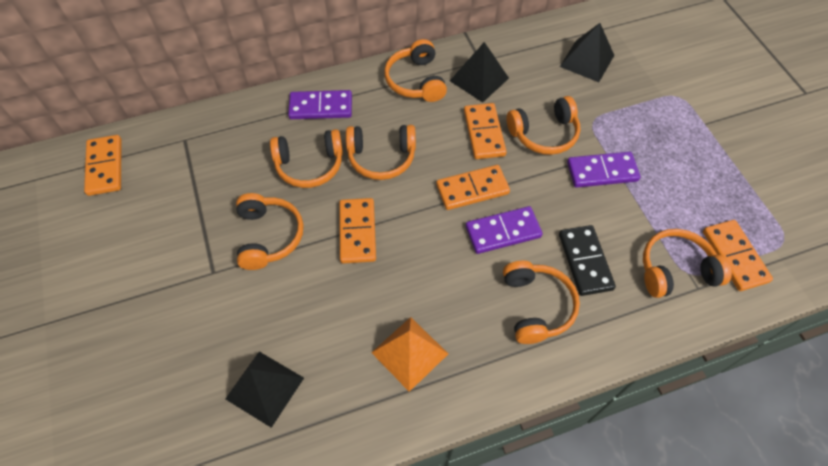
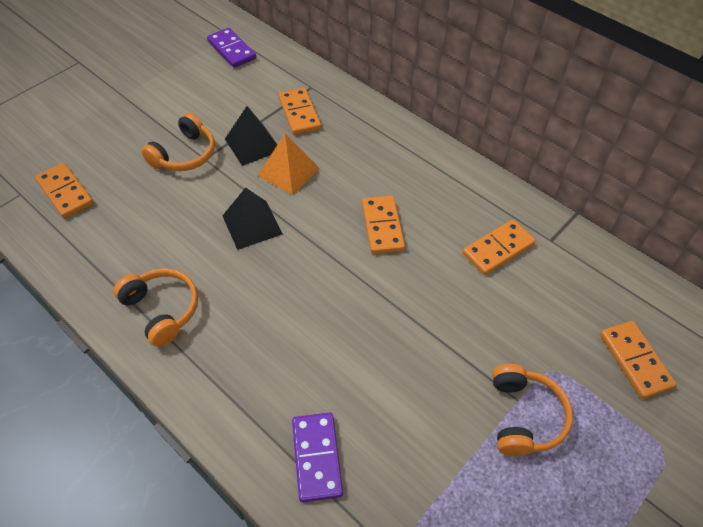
black domino: [559,225,616,296] = 1 -> none = 0
black pyramid: [225,352,304,428] [450,42,509,103] [560,23,614,82] = 3 -> [222,188,283,250] [225,106,277,166] = 2
orange headphones: [236,193,304,270] [270,129,343,188] [346,125,416,180] [384,39,447,102] [503,261,580,344] [507,96,580,155] [643,229,732,298] = 7 -> [113,269,198,347] [141,113,215,171] [492,364,573,456] = 3
purple domino: [288,90,352,119] [466,206,543,254] [567,152,640,188] = 3 -> [207,28,256,68] [292,413,343,502] = 2

